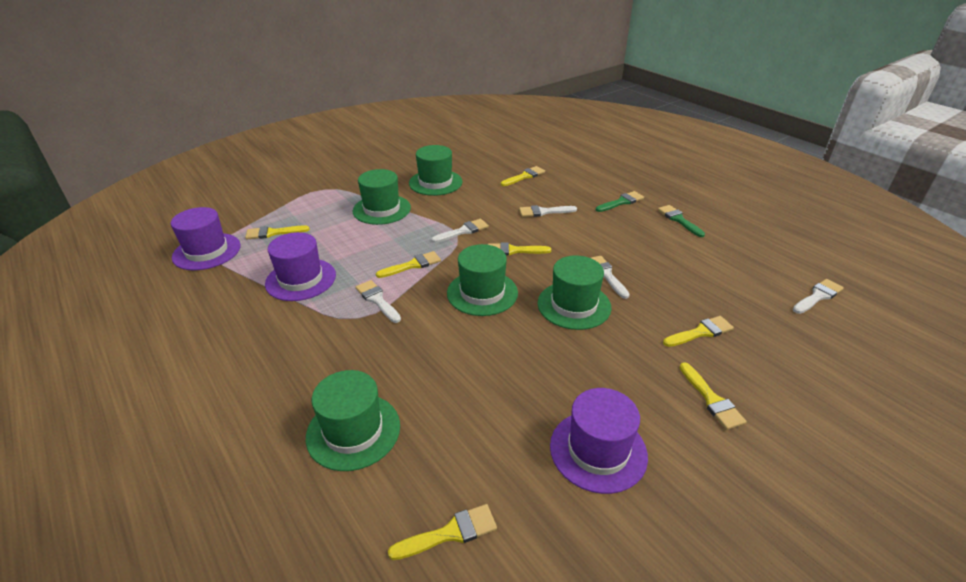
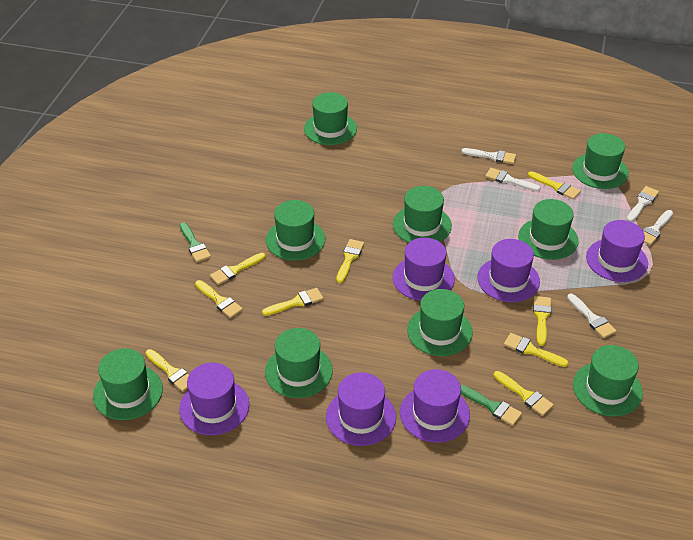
green hat: [306,370,400,471] [353,169,411,225] [409,145,462,196] [447,244,518,316] [538,255,611,330] = 5 -> [93,348,163,420] [265,328,333,398] [266,200,325,261] [304,92,357,145] [393,186,452,243] [407,289,473,356] [518,199,579,260] [572,133,629,189] [573,345,643,417] = 9
purple hat: [171,207,241,271] [265,232,336,301] [550,388,648,494] = 3 -> [179,363,249,435] [326,372,396,446] [393,238,455,301] [400,369,470,443] [477,239,540,302] [586,220,648,282] = 6
yellow brush: [245,225,310,239] [376,251,441,278] [388,504,497,560] [487,242,551,256] [501,166,545,186] [663,316,734,347] [680,362,747,430] = 7 -> [146,349,189,392] [195,280,243,318] [210,253,266,285] [262,288,324,316] [336,239,364,283] [494,371,554,416] [504,333,569,367] [528,171,581,200] [533,296,551,346] = 9

